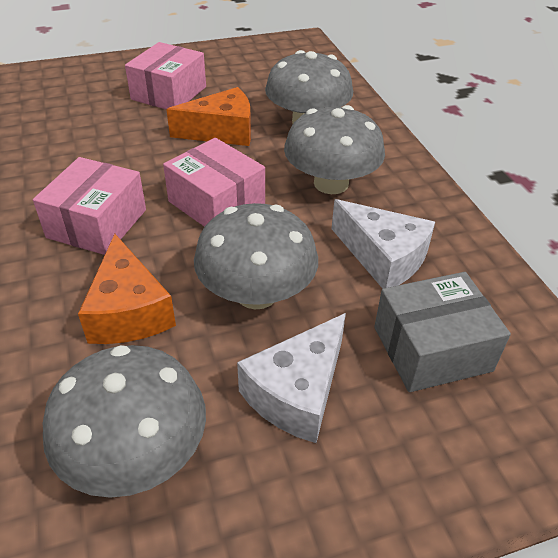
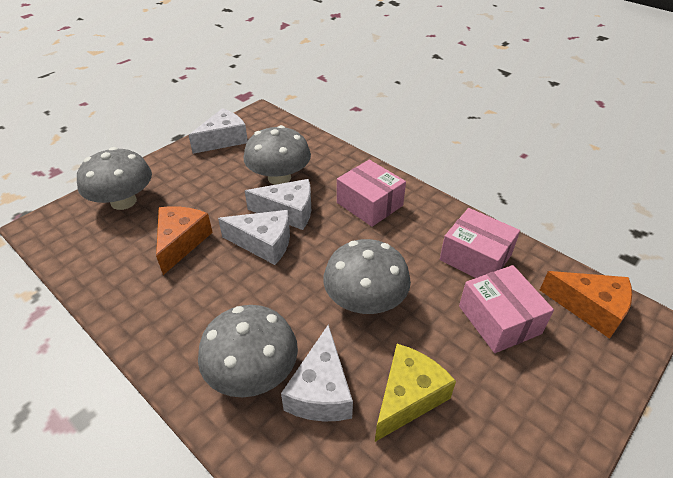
grey box: [374,272,511,392] = 1 -> none = 0
white cheese: [237,313,346,443] [331,199,435,289] = 2 -> [188,108,248,154] [218,210,290,265] [245,179,311,230] [281,324,353,422] = 4
yellow cheese: none = 0 -> [375,344,456,442] = 1

